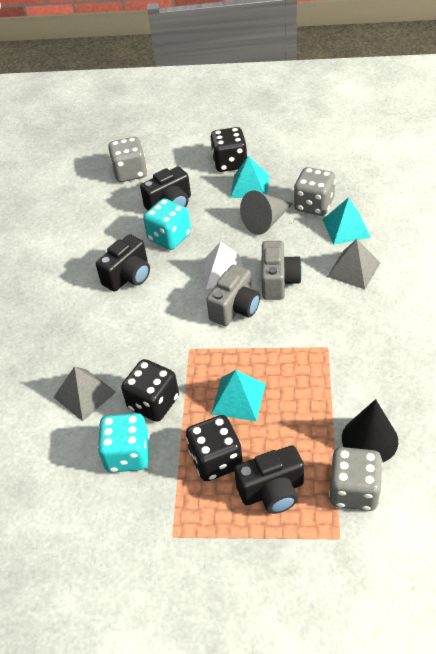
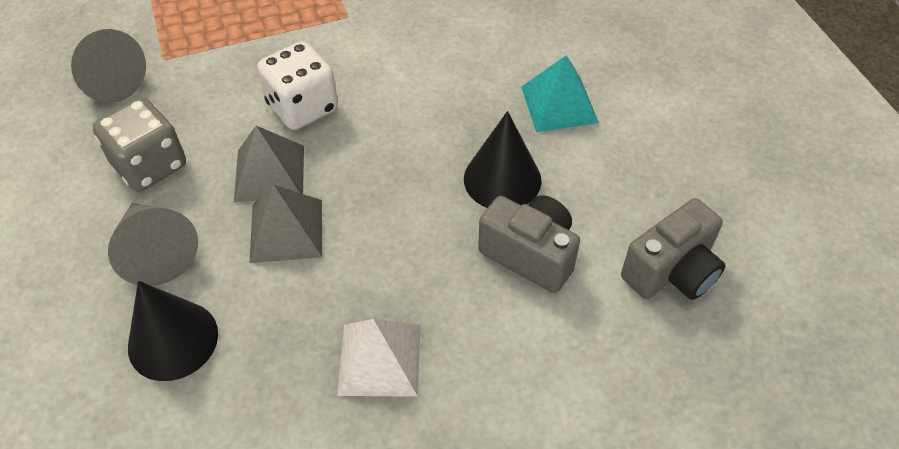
black camera: [96,234,150,292] [140,166,191,210] [234,445,304,514] = 3 -> none = 0
black cone: [342,399,398,462] = 1 -> [128,281,218,381] [464,111,542,208] = 2
black dice: [121,359,179,422] [186,415,243,481] [210,127,247,172] = 3 -> none = 0
grey cone: [240,190,293,235] = 1 -> [71,29,146,103] [108,203,198,286] = 2
grey dice: [108,137,147,182] [294,167,336,216] [329,447,383,511] = 3 -> [92,97,186,191] = 1
turquoise dice: [98,413,150,472] [143,198,191,250] = 2 -> none = 0
turquoise pyramid: [211,370,265,421] [230,156,270,198] [322,197,371,245] = 3 -> [521,55,599,132] = 1
white dice: none = 0 -> [257,41,338,130] = 1

